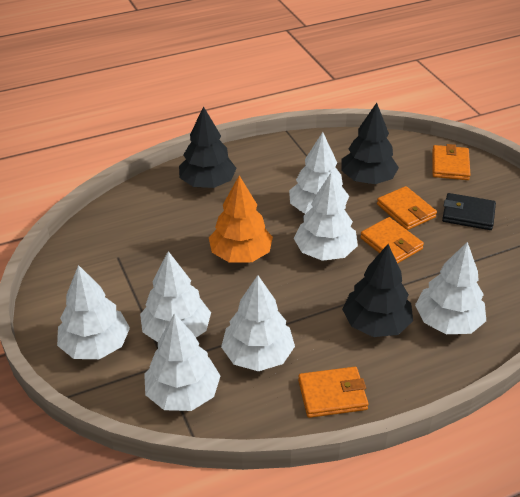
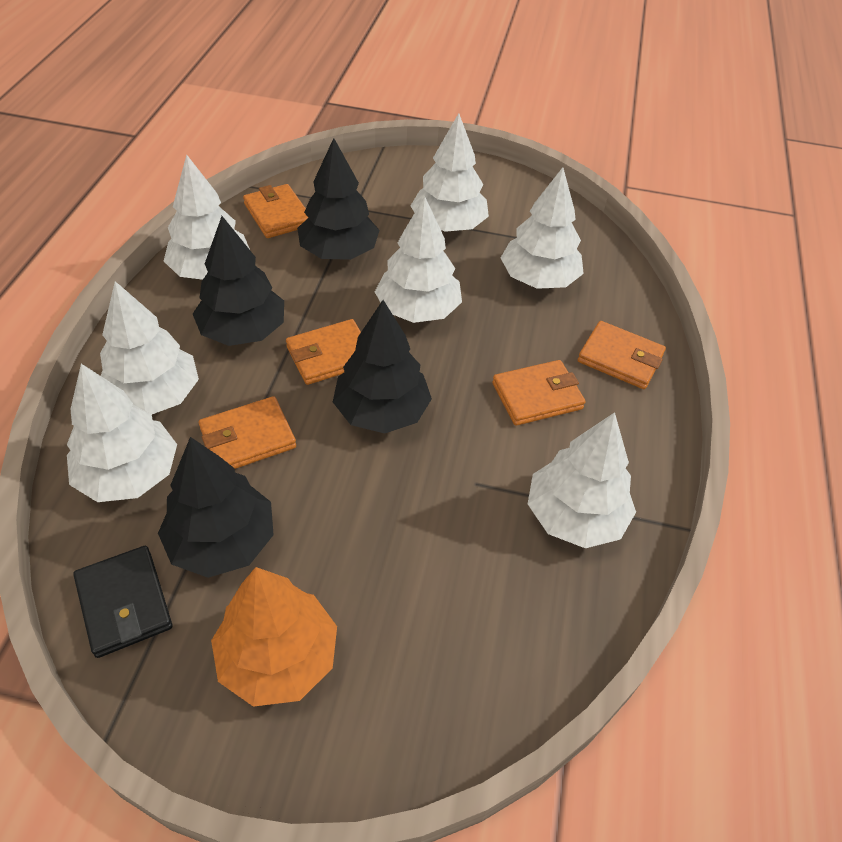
black tree: [179,106,237,188] [341,103,399,184] [342,244,413,337] = 3 -> [158,437,274,578] [193,216,284,346] [297,138,379,260] [333,300,432,434] = 4
orange wallet: [298,367,369,418] [360,217,424,264] [377,186,437,230] [432,144,470,180] = 4 -> [199,396,296,469] [243,184,308,238] [286,319,361,385] [492,360,586,426] [578,321,666,389] = 5

